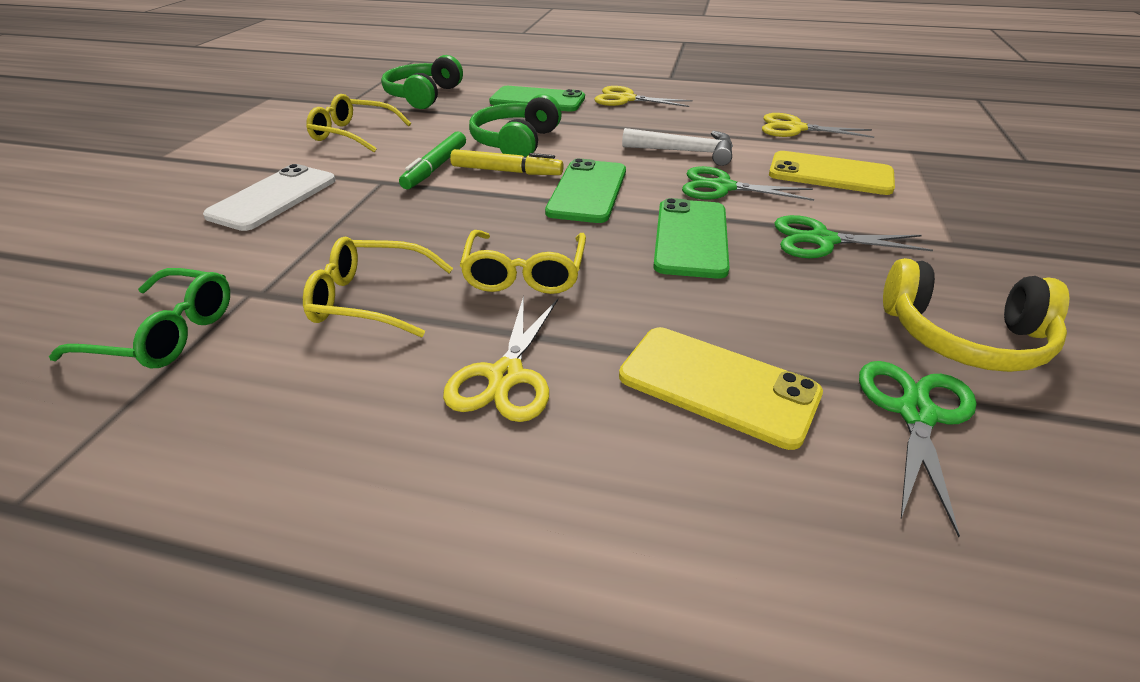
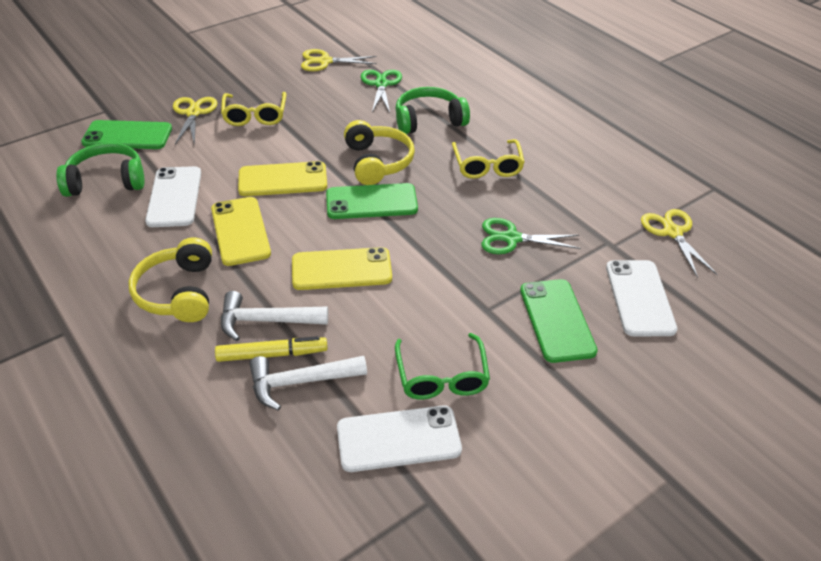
green marker: [399,132,466,189] = 1 -> none = 0
green scissors: [682,166,814,201] [774,215,933,258] [859,361,977,538] = 3 -> [361,70,402,113] [481,218,581,254] = 2
white hammer: [622,128,733,166] = 1 -> [221,291,328,341] [250,356,367,411] = 2
white phone: [203,164,336,231] = 1 -> [145,166,201,227] [337,405,462,472] [606,260,677,336] = 3
yellow glasses: [303,236,453,337] [306,94,411,152] [460,230,586,294] = 3 -> [221,92,286,126] [452,139,525,179] = 2
yellow headphones: [883,258,1069,372] = 1 -> [129,237,212,322] [344,120,415,185] = 2
yellow phone: [619,327,823,450] [769,151,895,195] = 2 -> [211,197,271,266] [238,161,327,196] [292,247,392,290] = 3

